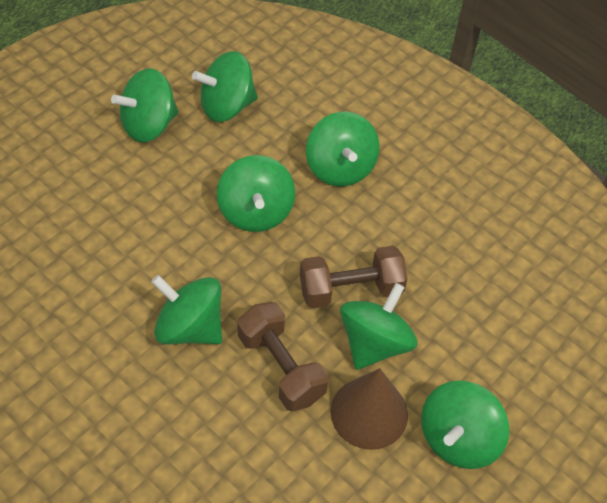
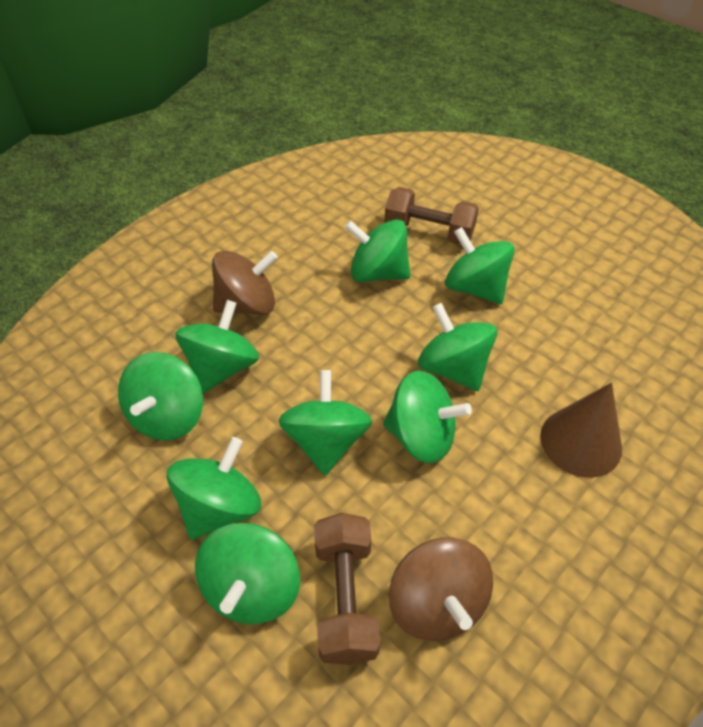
brown spinning top: none = 0 -> [212,251,278,315] [389,537,493,641] = 2
green spinning top: [111,68,179,143] [151,275,222,344] [192,51,258,122] [217,155,295,232] [306,112,379,187] [340,283,418,370] [421,381,509,469] = 7 -> [118,352,203,440] [167,437,261,540] [175,300,259,393] [195,523,300,624] [278,370,372,475] [345,219,410,282] [383,371,472,463] [418,303,497,391] [445,227,515,304] = 9

